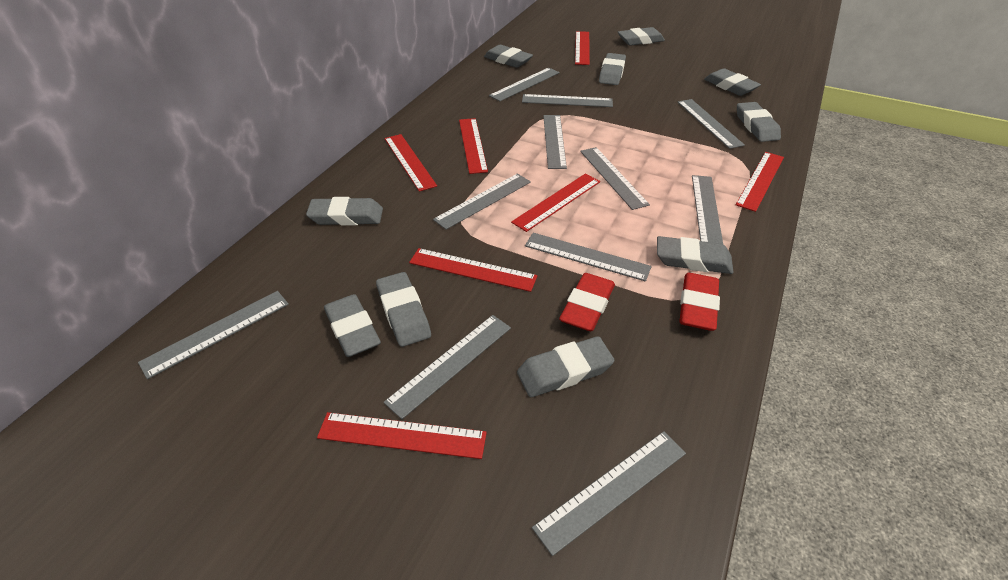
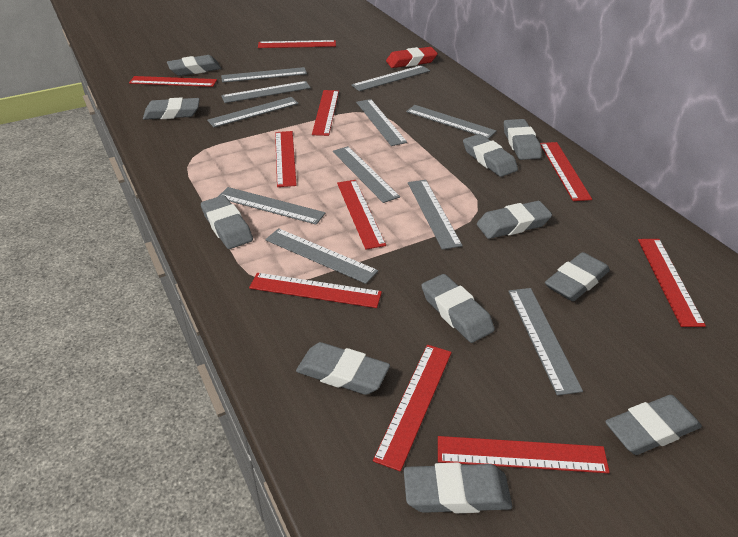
grey eraser: [306,197,383,226] [324,294,381,357] [376,272,431,347] [484,45,533,68] [517,336,614,397] [599,53,626,85] [618,27,665,46] [657,236,733,274] [704,68,761,96] [737,102,781,142] = 10 -> [143,97,200,120] [167,55,221,76] [201,195,253,249] [296,342,390,395] [404,462,512,513] [421,274,495,343] [463,134,518,177] [477,201,552,239] [504,119,542,160] [545,252,610,301] [605,395,702,455] = 11
red eraser: [559,273,615,331] [679,273,720,331] = 2 -> [386,47,438,68] = 1
red ruler: [317,412,487,459] [385,134,437,192] [409,248,538,292] [459,118,488,174] [511,174,600,232] [575,31,590,65] [736,152,784,212] = 7 -> [129,76,217,87] [249,273,382,308] [258,40,336,48] [275,131,297,187] [312,90,339,136] [337,180,386,249] [373,345,452,472] [438,436,610,473] [540,142,592,201] [638,239,706,327] = 10

